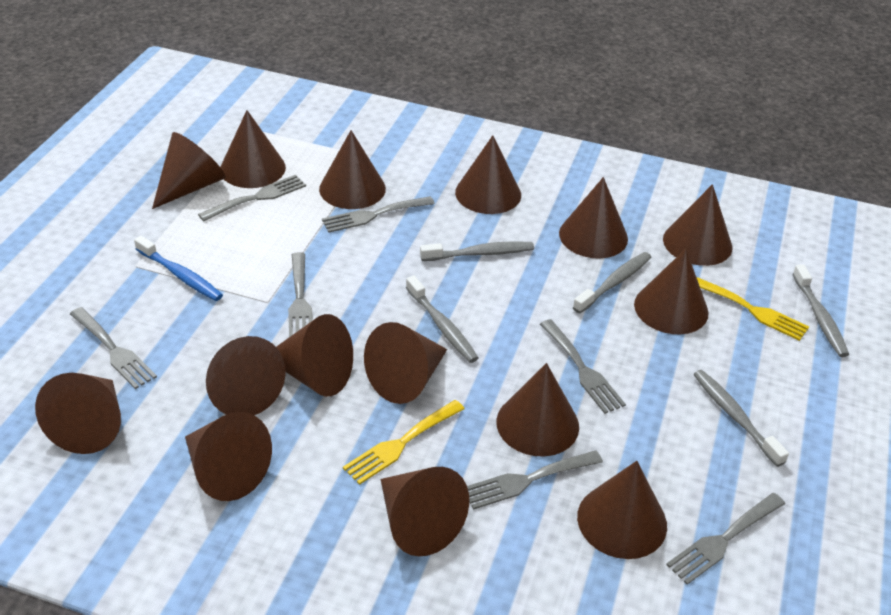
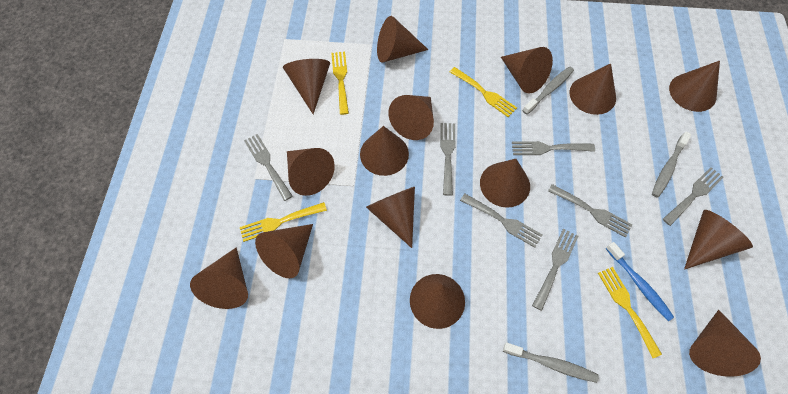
grey toothbrush: [406,276,478,363] [420,241,534,261] [573,252,652,313] [693,370,789,467] [792,264,849,357] = 5 -> [503,342,599,383] [523,66,574,114] [652,132,691,198] = 3
yellow fork: [343,400,465,485] [697,277,809,341] = 2 -> [240,202,327,242] [331,52,349,115] [450,67,517,117] [598,267,662,358] = 4

